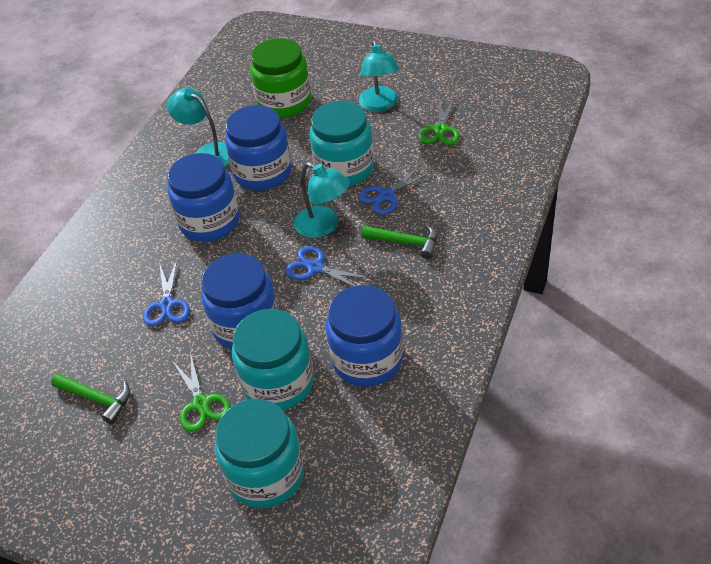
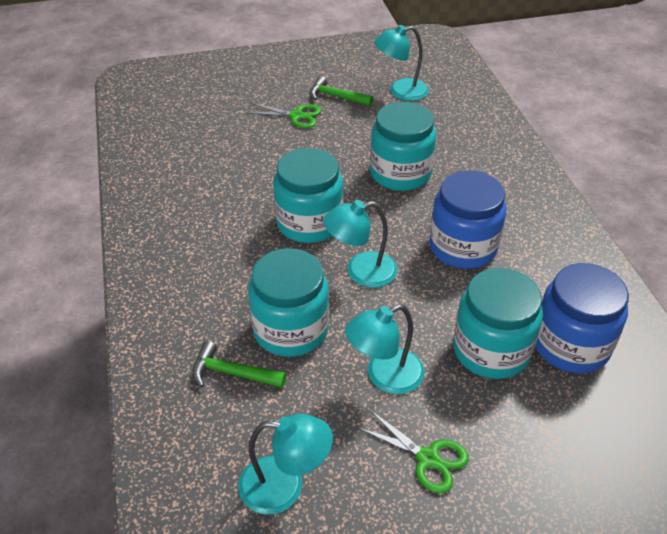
blue jar: [167,153,240,242] [201,253,278,349] [225,105,292,191] [326,285,403,387] = 4 -> [429,171,507,269] [535,263,629,373] = 2
blue scissors: [143,260,190,327] [285,246,372,286] [358,164,433,215] = 3 -> none = 0
green jar: [250,38,311,118] = 1 -> none = 0
turquoise jar: [215,399,304,508] [232,309,314,410] [309,101,374,186] = 3 -> [248,248,329,357] [273,148,343,243] [370,102,436,191] [453,268,543,379] = 4
turquoise lamp: [167,88,230,167] [294,162,350,238] [359,40,399,112] = 3 -> [238,414,333,514] [323,200,398,288] [345,304,425,394] [374,25,429,101] = 4

